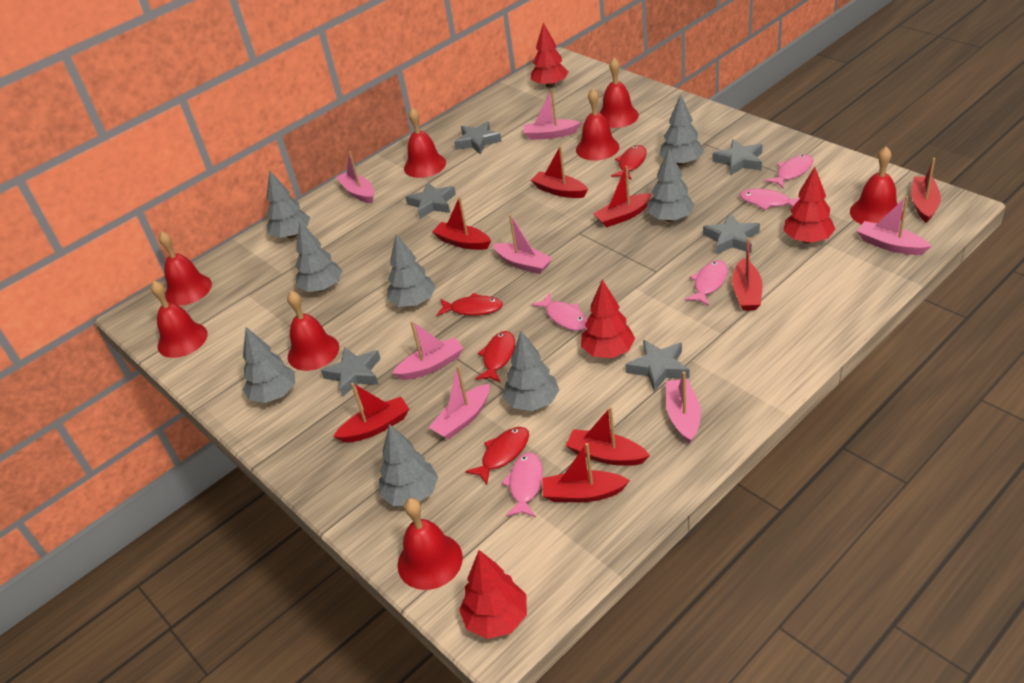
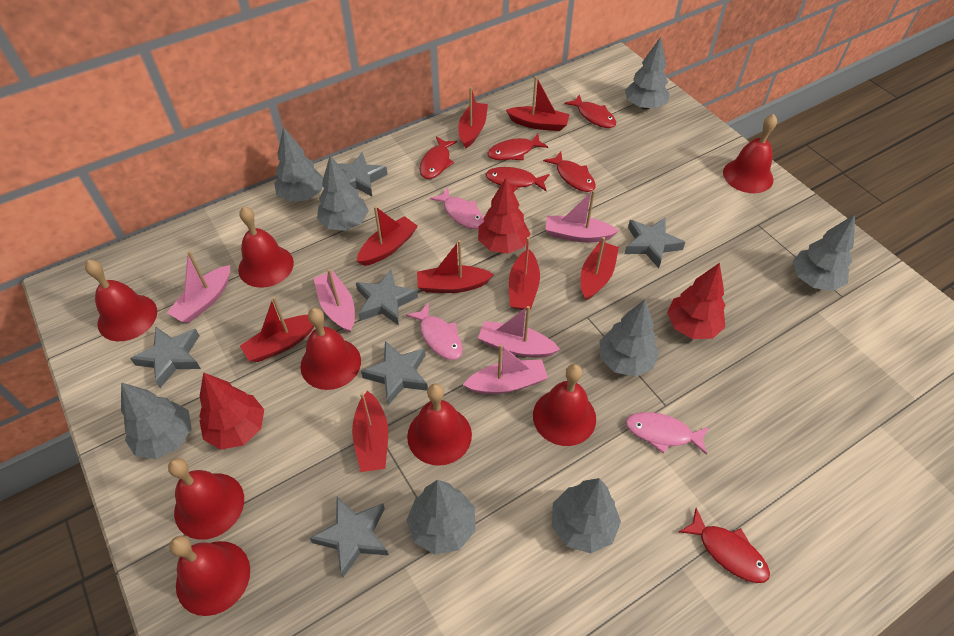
pink boat: [336,151,374,203] [392,321,463,380] [428,365,490,439] [493,214,552,274] [523,89,581,140] [666,372,701,444] [857,196,932,255] = 7 -> [167,251,230,323] [313,269,355,333] [463,344,548,394] [478,306,560,358] [545,190,619,243] = 5
pink fish: [502,452,543,517] [531,292,587,331] [685,260,728,306] [740,189,800,210] [765,155,813,188] = 5 -> [406,302,463,360] [430,188,484,229] [626,412,709,455] = 3
red fish: [437,293,503,316] [465,427,529,485] [475,331,515,383] [611,145,647,180] = 4 -> [420,136,457,179] [486,167,550,192] [487,134,548,160] [543,152,596,192] [564,94,616,128] [679,508,770,583] = 6
red tree: [459,550,527,639] [531,23,568,88] [581,280,635,358] [784,167,835,243] = 4 -> [199,372,264,450] [478,178,530,254] [667,263,726,339] = 3

